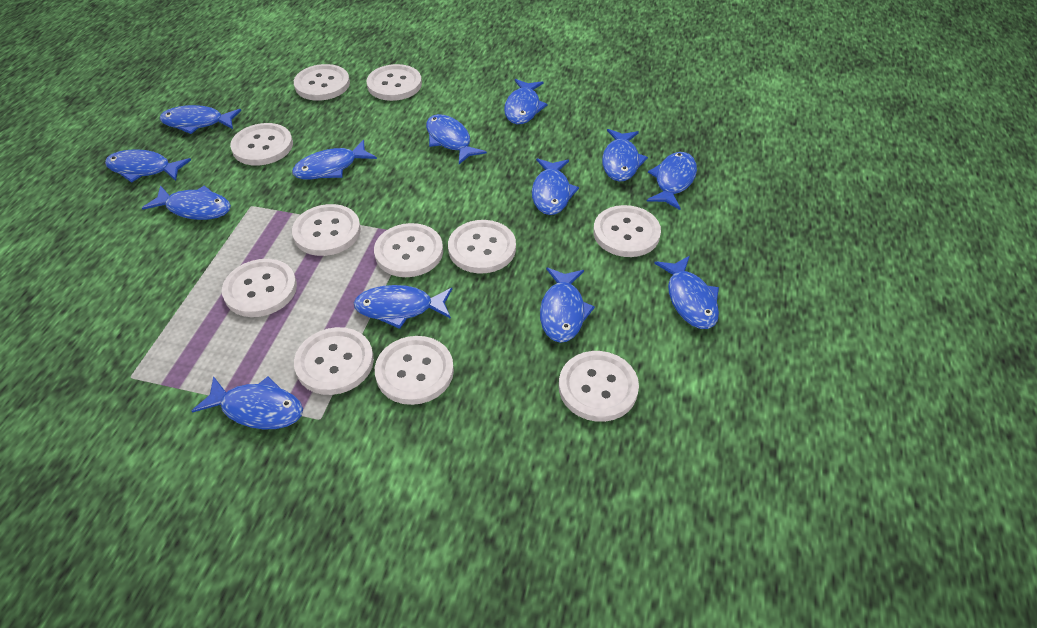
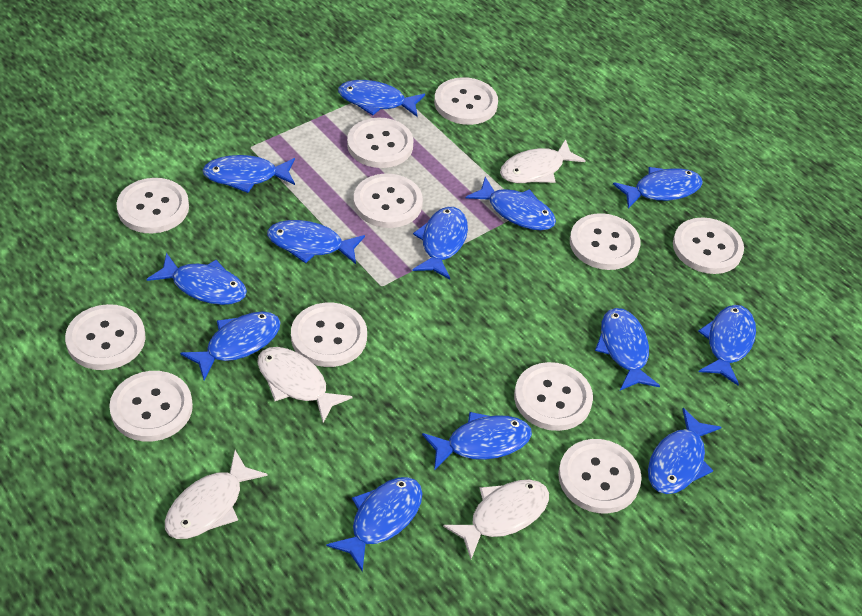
white fish: none = 0 -> [165,450,268,539] [257,347,353,423] [443,480,549,559] [500,139,586,183] = 4

